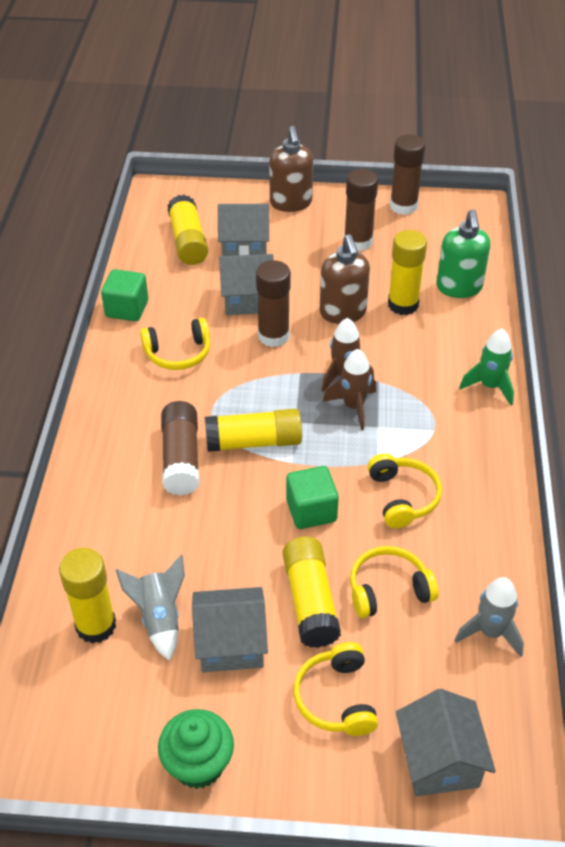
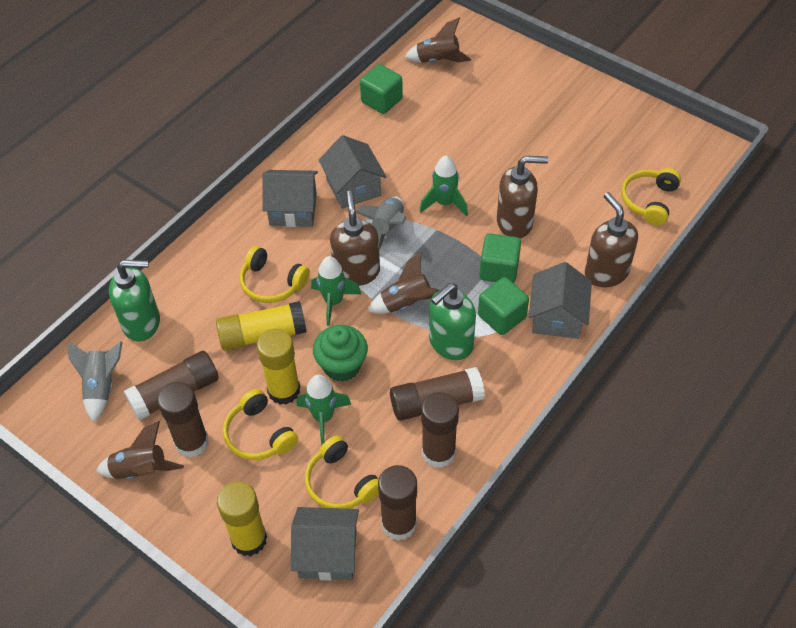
brown glue stick: [161,401,200,496] [256,260,291,347] [344,169,378,251] [390,134,425,215] = 4 -> [124,351,219,421] [157,382,209,458] [378,465,417,541] [390,367,485,421] [421,392,459,468] = 5
brown rocket: [321,318,374,392] [323,349,376,430] = 2 -> [96,421,184,479] [368,252,440,314] [404,18,471,63] = 3
brown soap dispenser: [269,126,313,212] [320,234,370,324] = 2 -> [330,190,380,286] [497,156,548,238] [585,192,638,287] = 3
green cube: [101,269,148,321] [286,466,339,529] = 2 -> [360,64,403,114] [478,277,529,335] [480,234,521,283] = 3
green rocket: [459,328,514,405] = 1 -> [296,375,351,445] [311,256,361,326] [420,156,468,216] = 3
green soap dispenser: [437,209,490,298] = 1 -> [109,260,160,341] [429,283,476,360] = 2
yellow glue stick: [59,548,116,644] [168,195,208,265] [205,409,302,452] [283,537,341,648] [388,230,427,315] = 5 -> [216,301,307,351] [217,481,267,556] [257,329,300,405] = 3

